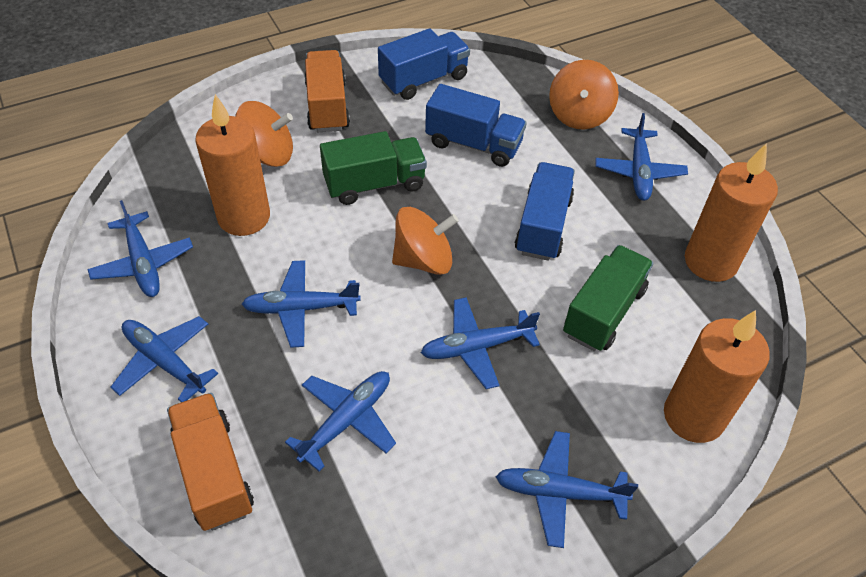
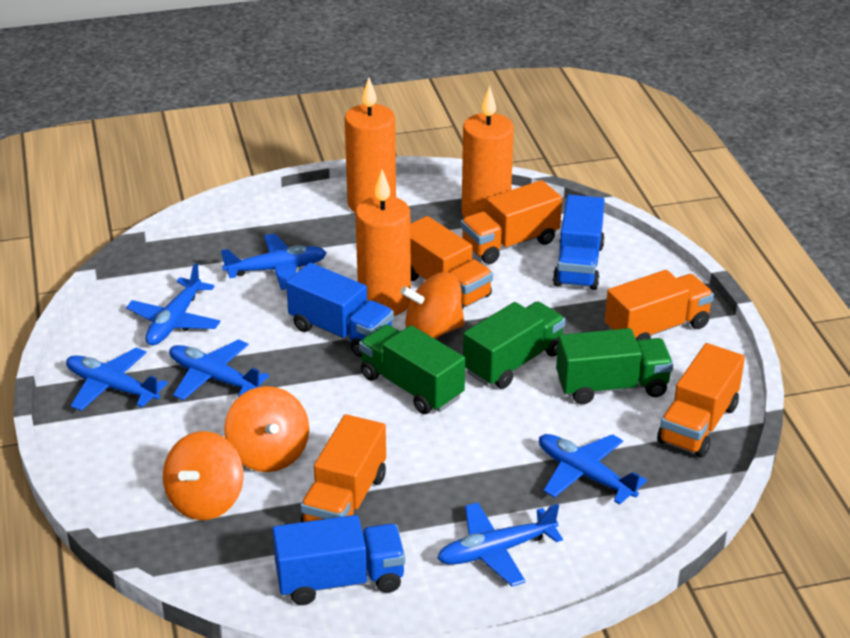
blue plane: [87,200,193,297] [111,316,218,402] [242,260,361,348] [285,371,396,471] [421,297,540,389] [496,431,638,548] [595,113,688,201] = 7 -> [66,347,168,411] [126,263,221,346] [169,339,269,400] [221,234,327,290] [437,502,563,586] [539,434,647,505] = 6
green truck: [320,131,427,205] [563,245,654,351] = 2 -> [359,324,465,414] [463,301,566,389] [556,328,673,404] = 3
orange truck: [167,393,254,531] [304,50,350,132] = 2 -> [301,414,386,522] [410,216,493,309] [461,180,562,264] [605,270,714,341] [657,343,745,458] = 5

